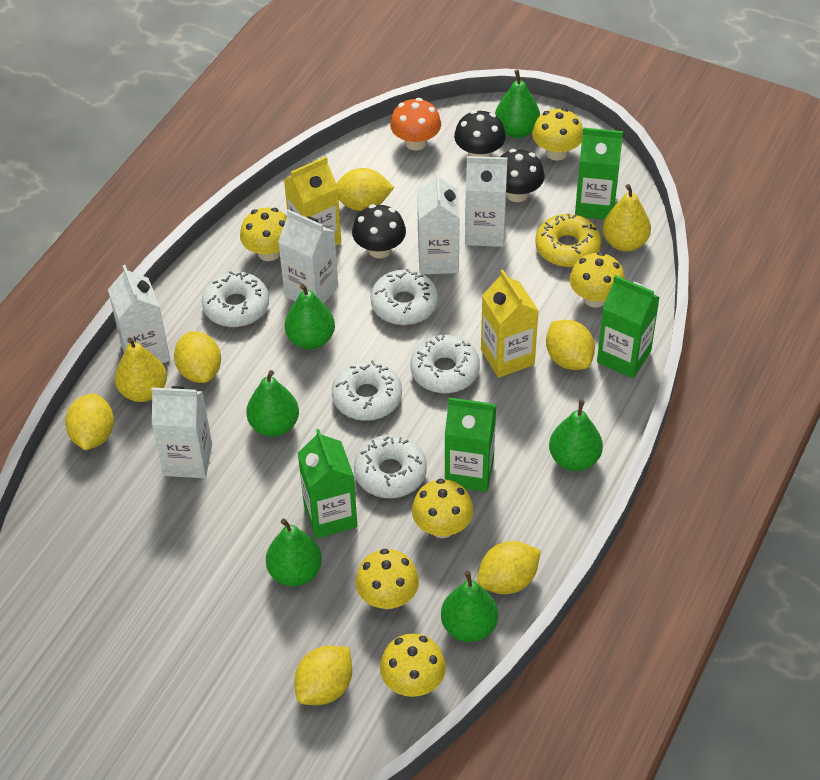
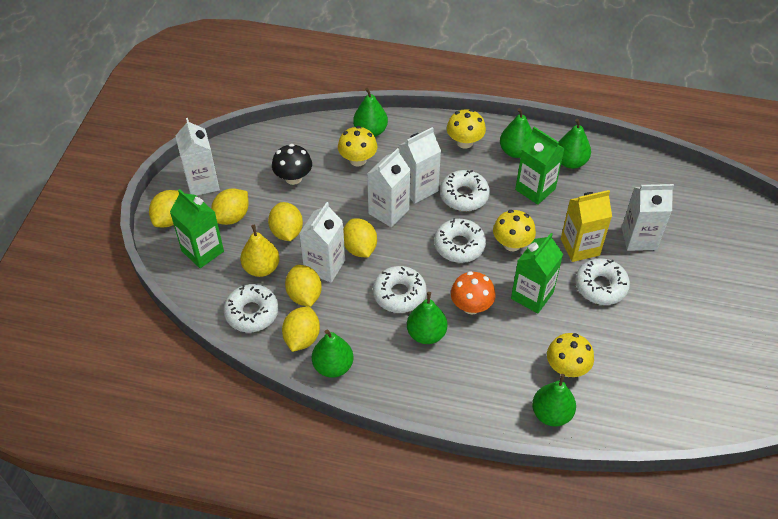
black mushroom: [352,204,406,258] [454,110,506,157] [500,149,545,202] = 3 -> [272,144,312,185] = 1
green carton: [298,429,357,539] [445,397,496,492] [575,127,623,220] [597,275,660,378] = 4 -> [170,189,224,268] [511,233,563,313] [515,127,565,205] = 3
yellow carton: [284,156,341,246] [481,270,539,378] = 2 -> [561,190,612,262] = 1
yellow donut: [535,214,601,267] = 1 -> none = 0
yellow mushroom: [240,208,287,261] [355,549,419,609] [380,633,446,697] [412,479,474,538] [532,108,583,161] [569,252,625,308] = 6 -> [338,126,377,166] [447,109,486,149] [493,210,536,252] [547,333,594,377] = 4
yellow pear: [115,337,167,402] [602,184,651,252] = 2 -> [240,225,280,277] = 1

